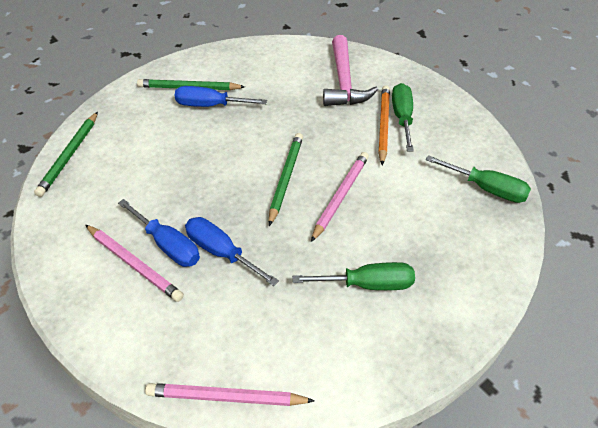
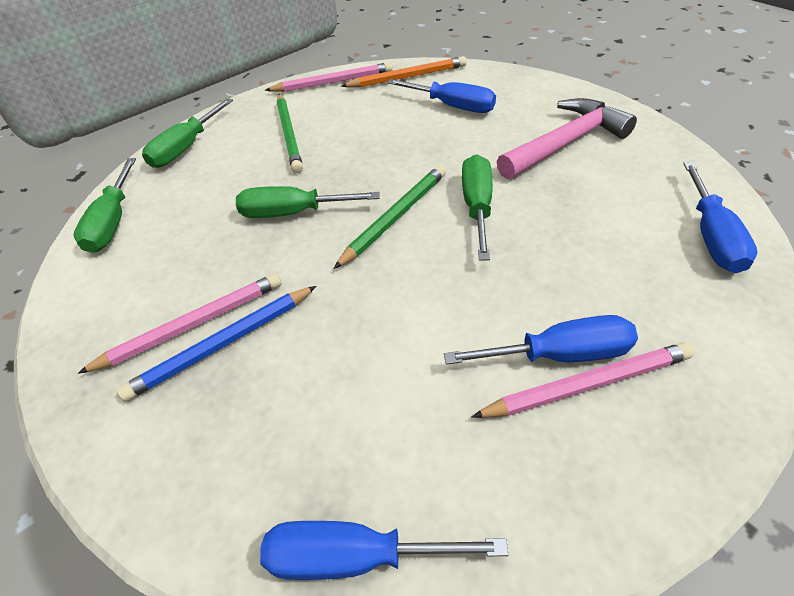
blue pencil: none = 0 -> [117,286,316,402] = 1
blue screwdriver: [118,199,200,267] [174,86,267,107] [185,217,279,286] = 3 -> [260,521,508,580] [387,79,496,113] [444,315,638,365] [683,162,757,273] = 4
green pencil: [34,112,98,197] [137,79,245,90] [269,133,303,226] = 3 -> [276,94,303,173] [334,165,446,269] = 2
green screwdriver: [292,262,415,290] [392,83,414,152] [426,155,531,203] = 3 -> [74,158,136,253] [142,98,233,168] [236,186,380,218] [462,154,493,260] = 4

